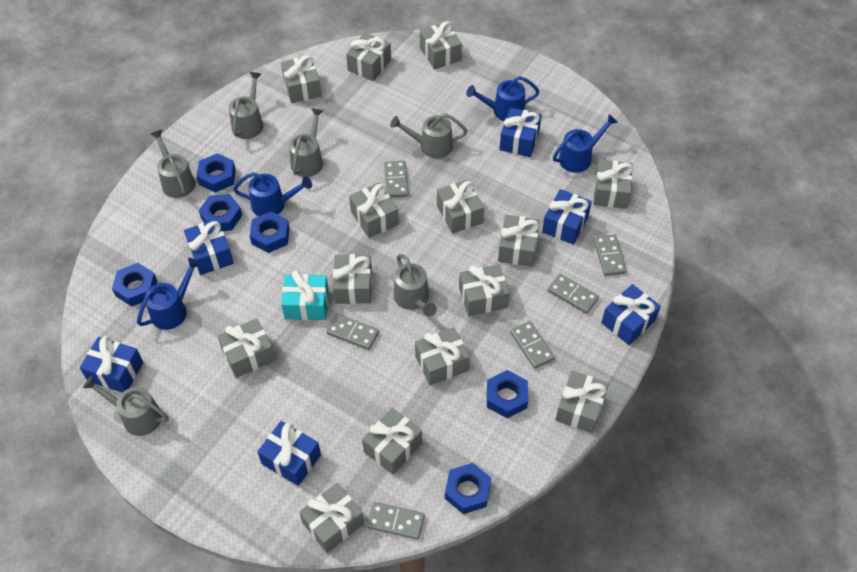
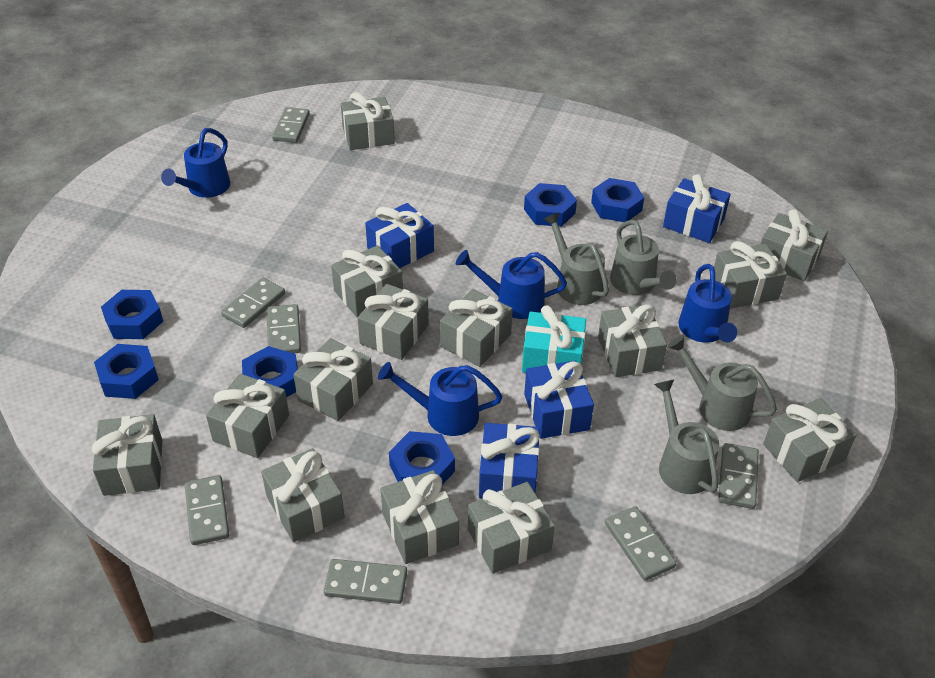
blue gift: [80,336,143,393] [184,219,234,275] [258,421,321,486] [499,107,541,157] [542,189,592,245] [601,284,661,345] = 6 -> [365,203,434,268] [479,423,540,499] [524,361,594,439] [663,174,731,243] = 4
grey domino: [326,314,379,350] [367,502,425,540] [384,161,409,198] [510,321,555,369] [548,274,599,314] [594,235,627,276] = 6 -> [185,475,229,545] [221,278,285,328] [267,304,301,353] [272,107,310,143] [324,559,407,604] [605,506,677,581] [718,443,759,509] = 7
grey watering can: [83,376,169,436] [151,130,195,198] [229,72,263,139] [289,108,323,177] [390,113,467,159] [394,254,437,317] = 6 -> [543,212,609,305] [610,220,677,295] [654,380,719,494] [667,335,777,431] = 4

